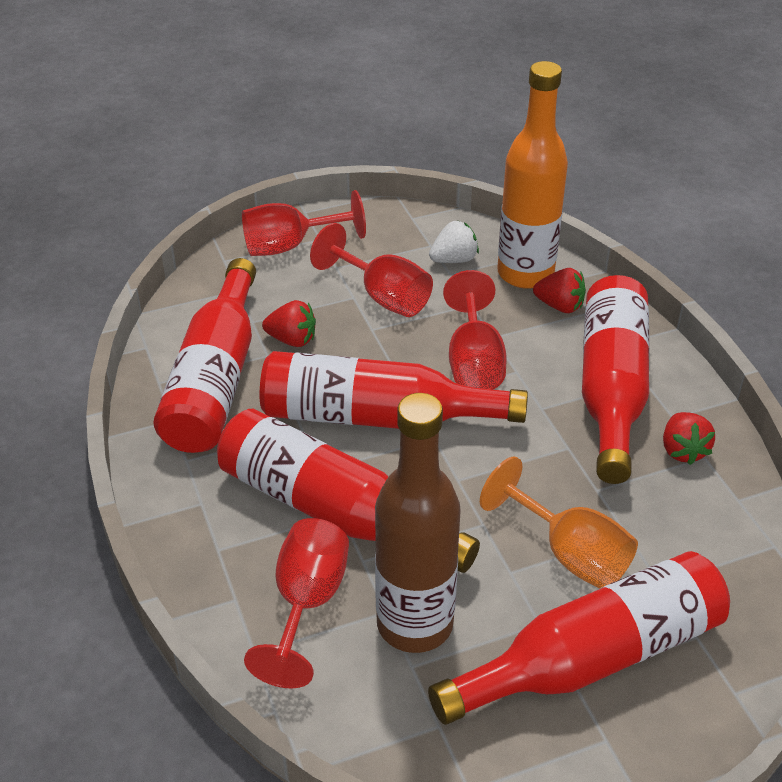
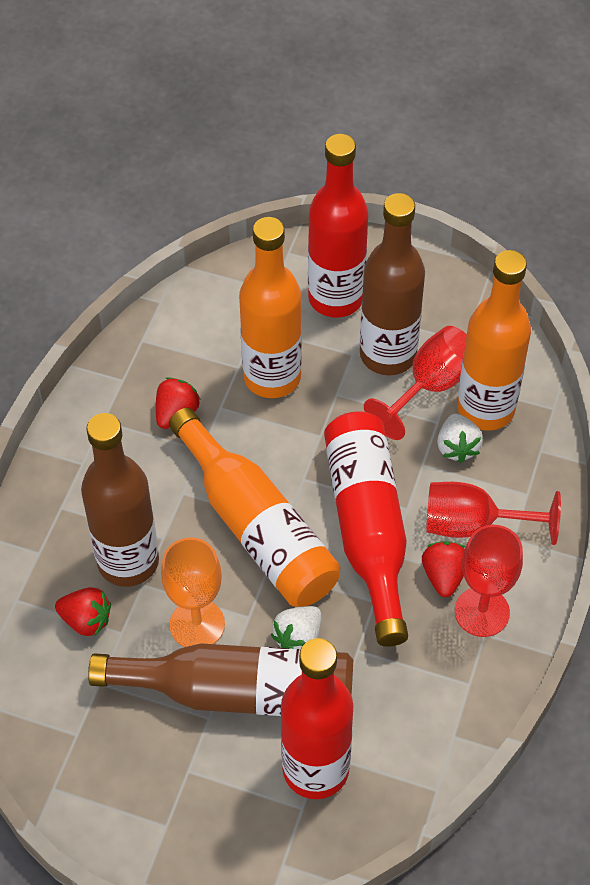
brown bottle: [375,393,461,653] = 1 -> [81,413,159,587] [88,643,353,716] [360,193,425,375] = 3
orange bottle: [497,61,568,289] = 1 -> [169,408,340,607] [239,217,302,398] [457,250,531,431] = 3
red bottle: [154,258,256,453] [217,409,480,573] [260,351,528,429] [428,551,730,725] [582,275,649,484] = 5 -> [281,638,354,799] [308,134,368,317] [324,411,408,647] = 3
red goblet: [242,190,366,256] [244,518,349,688] [310,223,433,317] [443,270,507,390] = 4 -> [364,326,467,440] [426,482,561,545] [455,525,523,637] = 3
white strawberry: [429,220,479,263] = 1 -> [271,606,321,649] [437,413,483,463] = 2

